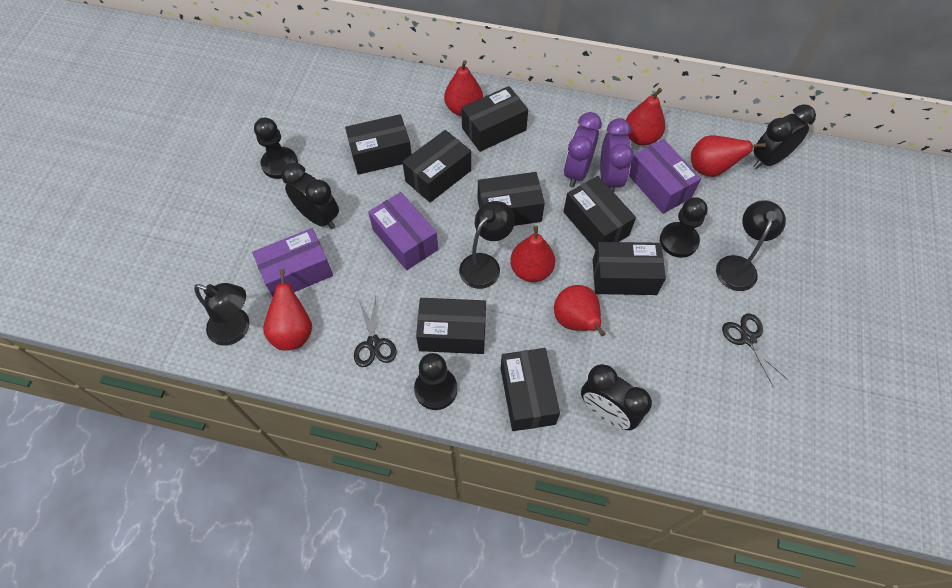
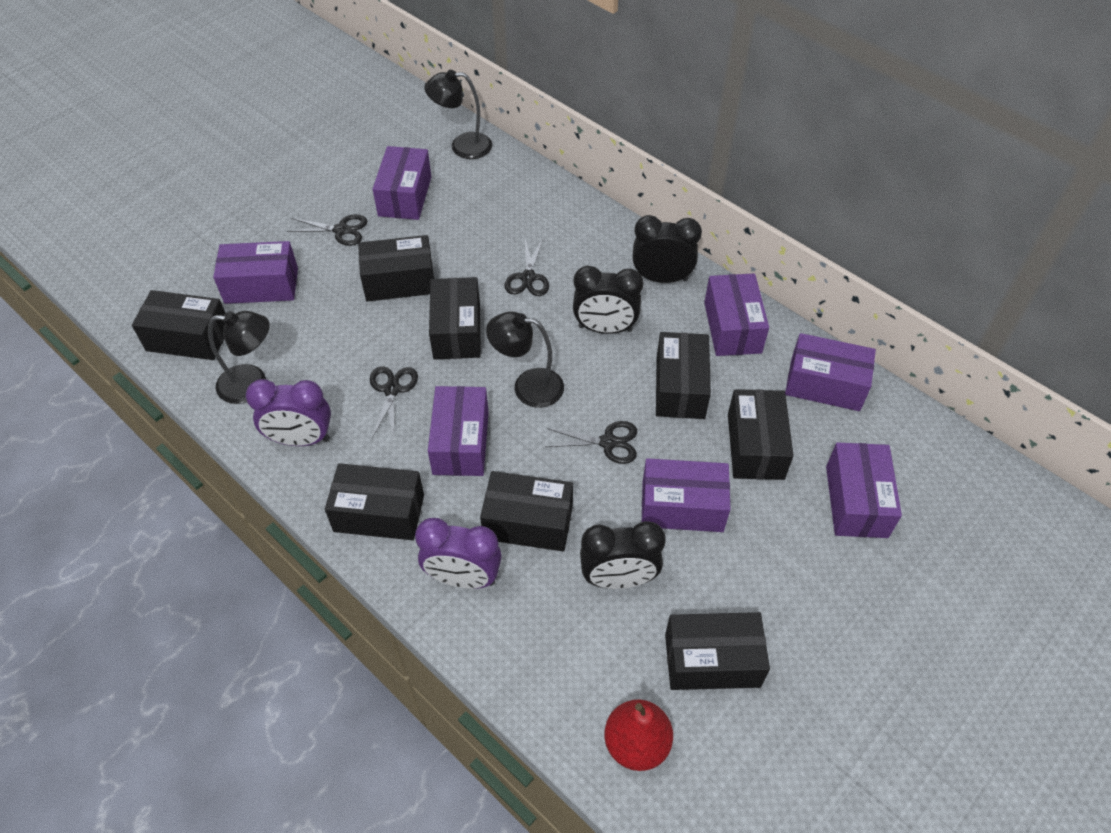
black pawn: [254,118,298,179] [414,353,457,410] [660,197,707,258] = 3 -> none = 0
black scissors: [354,295,397,367] [722,314,788,386] = 2 -> [287,214,368,246] [370,366,418,439] [505,238,549,296] [545,421,637,464] = 4
purple box: [252,228,333,297] [368,192,438,270] [629,139,701,214] = 3 -> [213,241,298,304] [373,146,431,220] [428,386,489,476] [642,458,730,532] [704,273,769,356] [785,333,876,411] [826,442,902,538] = 7
red pear: [263,269,312,350] [444,60,483,116] [510,226,555,282] [554,285,606,336] [626,88,665,145] [691,135,766,177] = 6 -> [604,700,673,771] = 1

